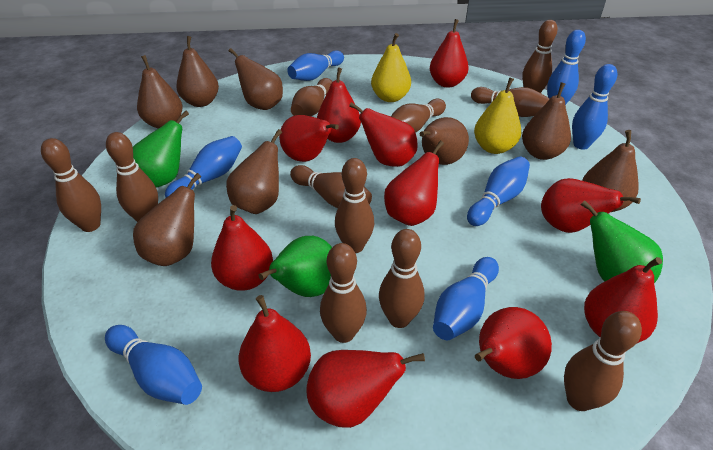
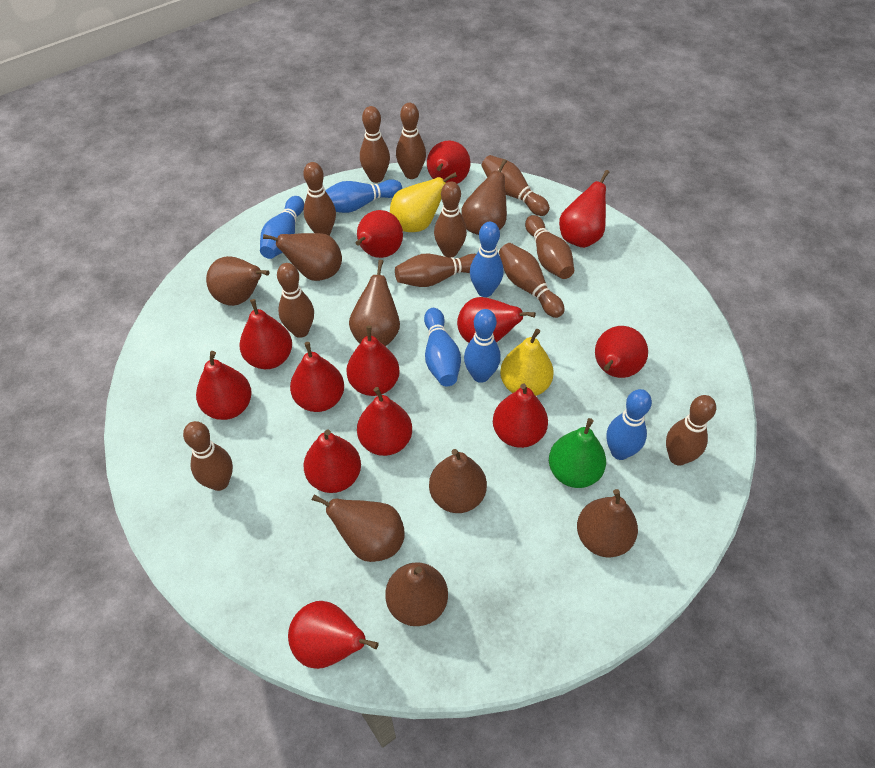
blue bowling pin: [105,325,202,405] [165,136,242,198] [287,50,344,81] [433,257,499,340] [467,157,530,226] [547,30,586,105] [572,64,617,150] = 7 -> [260,196,304,259] [325,179,402,213] [424,308,461,386] [464,309,501,383] [470,222,504,297] [606,389,652,460] = 6
green pear: [133,111,189,188] [258,236,332,297] [581,200,663,283] = 3 -> [549,418,606,488] = 1
red pear: [211,205,273,291] [239,295,311,392] [279,115,339,162] [306,350,425,428] [317,67,361,143] [349,102,418,167] [384,141,444,226] [430,19,469,88] [475,307,552,379] [541,178,641,233] [584,257,662,344] = 11 -> [196,351,252,420] [239,299,292,369] [288,601,379,669] [290,342,344,412] [303,429,361,493] [346,325,400,396] [356,210,403,258] [357,387,412,456] [427,140,471,184] [457,297,536,343] [493,383,548,448] [559,170,609,248] [595,326,648,378] = 13

